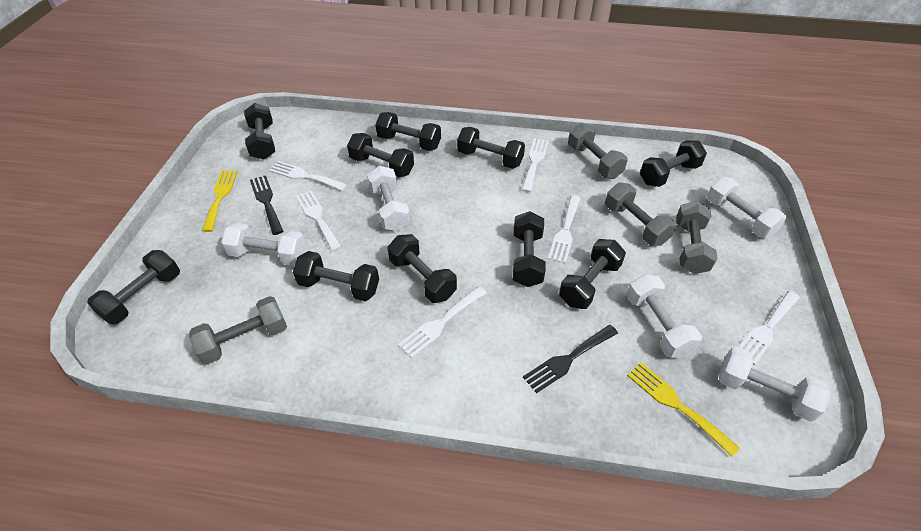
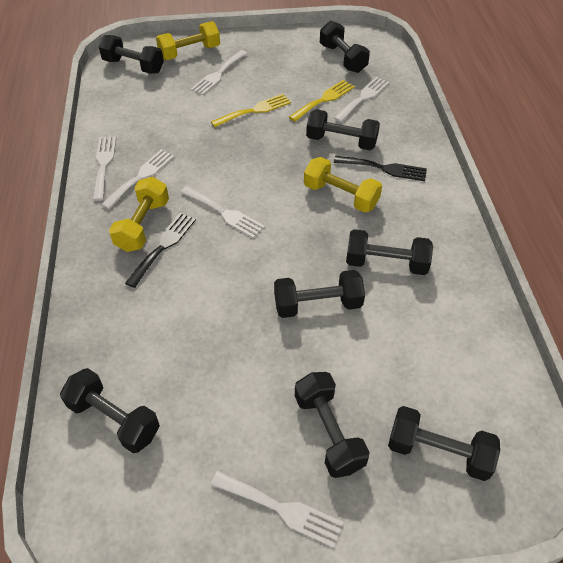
black dumbbell: [87,250,180,324] [244,103,275,160] [293,251,379,301] [347,133,414,177] [375,112,441,151] [388,234,457,303] [457,127,525,169] [513,211,546,287] [559,239,626,309] [640,140,707,187] = 10 -> [60,368,160,453] [99,35,164,74] [274,270,365,318] [295,372,370,478] [306,109,380,150] [320,21,370,73] [346,229,433,275] [388,406,500,481] = 8
grey dumbbell: [189,296,287,364] [568,123,628,179] [605,182,676,246] [676,201,717,274] = 4 -> none = 0
white dumbbell: [221,223,306,266] [367,166,410,231] [627,274,702,358] [707,177,786,238] [719,346,831,421] = 5 -> none = 0
yellow dumbbell: none = 0 -> [109,177,169,252] [156,21,220,60] [304,157,382,213] = 3

